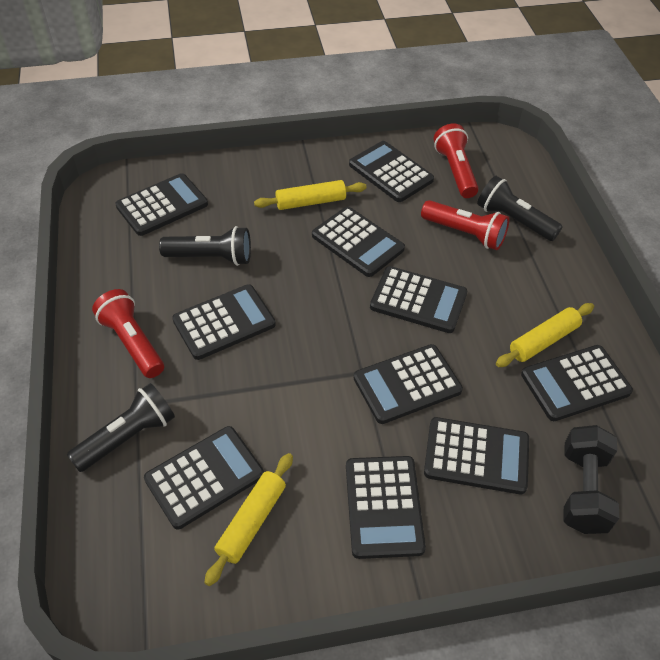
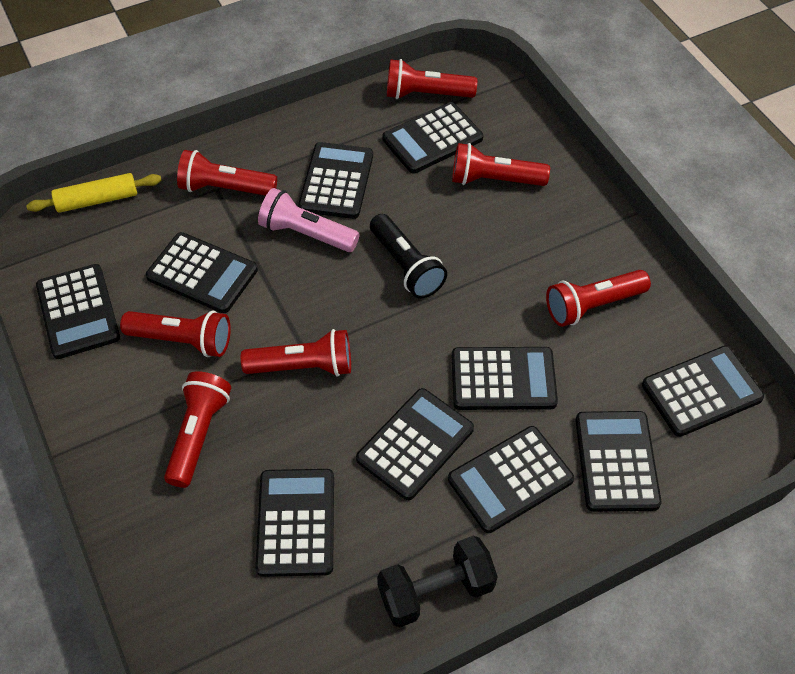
black flashlight: [67,383,175,472] [159,226,251,266] [477,176,563,241] = 3 -> [370,214,447,298] = 1
pink flashlight: none = 0 -> [258,188,360,252] = 1
red flashlight: [92,289,164,378] [421,200,509,250] [434,123,479,198] = 3 -> [120,310,231,357] [164,371,231,488] [177,150,277,196] [241,329,351,377] [387,59,477,99] [452,143,550,186] [546,270,651,327] = 7
yellow rolling pin: [204,453,293,586] [254,180,367,210] [496,303,594,367] = 3 -> [26,173,162,213] = 1

